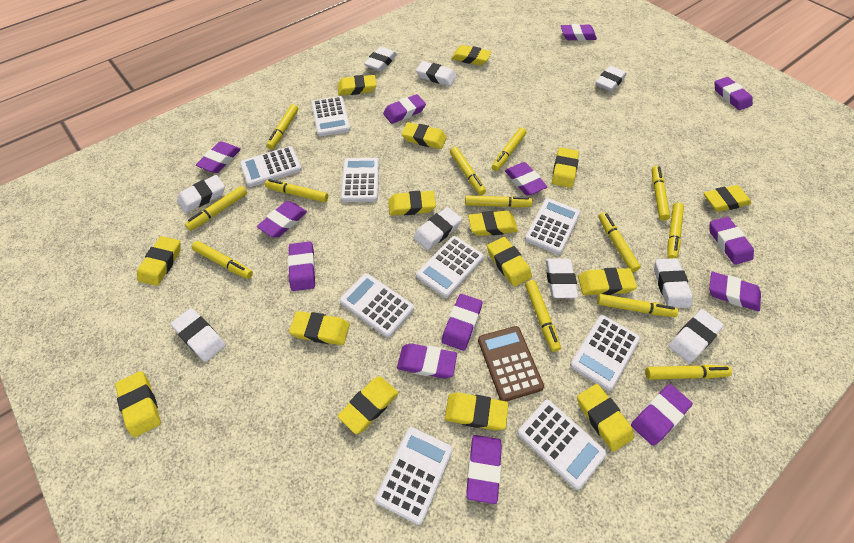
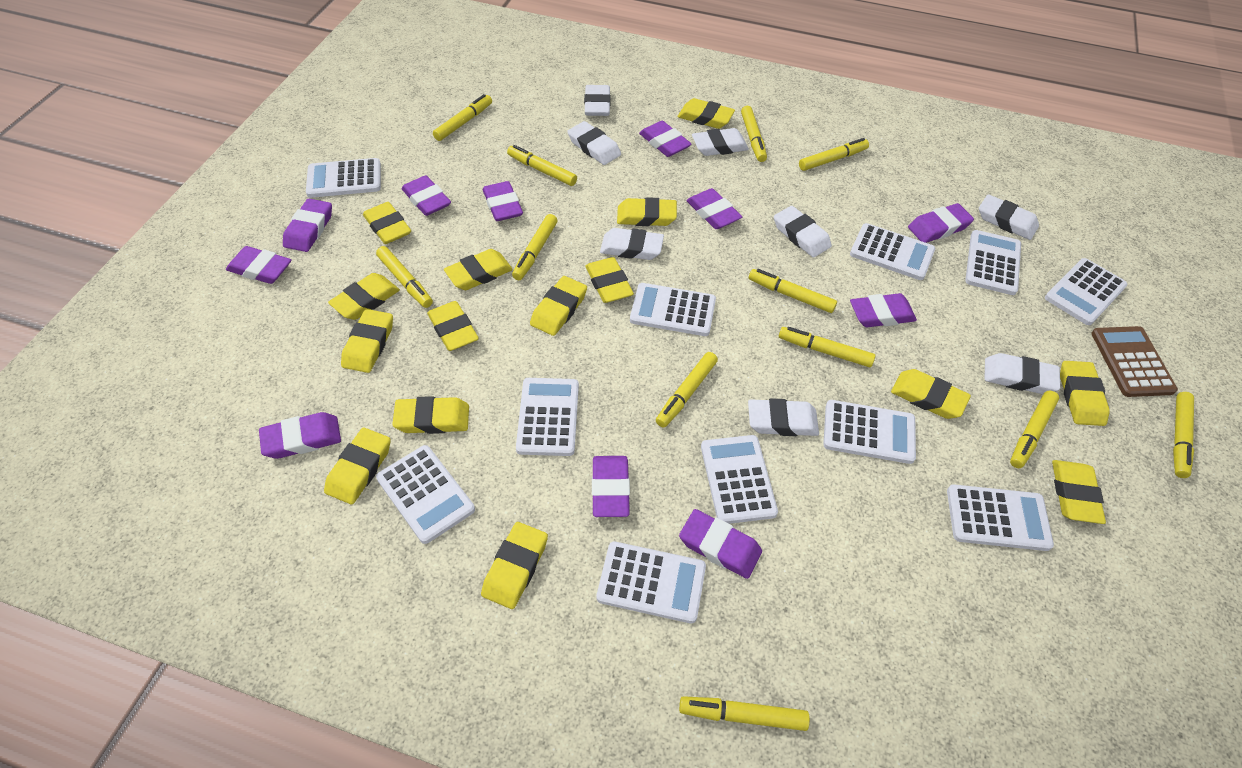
purple eraser: [196,141,241,173] [257,201,307,238] [288,241,316,291] [383,94,426,124] [397,343,457,379] [441,294,482,351] [466,435,502,504] [505,162,547,196] [561,24,597,41] [631,384,692,446] [709,217,754,265] [709,272,761,312] [715,77,753,110] = 13 -> [226,246,291,284] [259,412,341,459] [283,199,332,252] [401,175,451,216] [483,181,523,221] [592,456,630,517] [639,121,692,157] [679,509,762,579] [686,188,742,229] [850,293,917,327] [908,203,974,243] = 11
white calculator: [240,146,302,187] [311,96,351,137] [340,273,414,337] [341,158,379,202] [375,427,453,525] [416,236,484,298] [517,400,607,490] [525,198,581,255] [570,315,640,391] = 9 -> [306,158,381,198] [376,445,475,544] [516,378,579,456] [597,542,706,623] [630,283,716,336] [701,435,778,524] [823,400,916,464] [850,223,935,280] [947,484,1054,551] [965,230,1021,295] [1045,258,1128,325] = 11
white eraser: [171,308,226,362] [177,175,225,213] [364,47,397,71] [413,207,462,250] [416,61,457,86] [545,258,578,298] [596,66,626,91] [654,258,693,308] [668,309,724,363] = 9 -> [567,121,621,165] [584,85,611,116] [600,228,664,260] [692,128,749,156] [748,398,819,436] [774,206,832,258] [979,194,1039,240] [984,353,1060,394] = 8
yellow marker: [185,186,247,231] [192,241,253,279] [265,179,328,202] [266,104,298,149] [450,147,486,195] [465,195,533,208] [492,127,527,171] [525,280,561,352] [597,294,678,317] [598,212,641,272] [645,365,732,380] [652,166,670,220] [667,202,684,259] = 13 -> [376,246,433,308] [433,94,492,141] [507,145,577,186] [512,214,557,280] [656,352,718,428] [679,696,810,731] [741,106,767,162] [749,269,837,313] [779,327,875,367] [799,138,869,171] [1010,391,1059,468] [1173,392,1194,478] = 12

